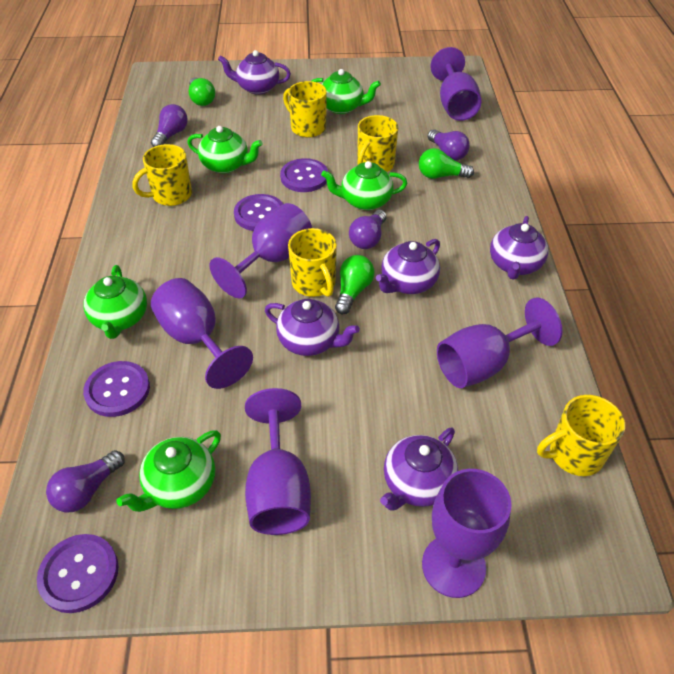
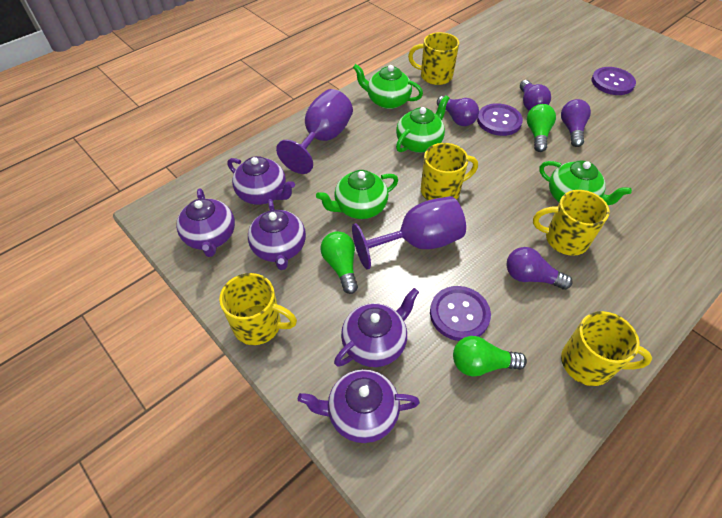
green teapot: [83,265,147,339] [116,430,221,512] [187,126,263,173] [311,69,381,114] [321,161,407,210] = 5 -> [316,170,398,219] [353,64,423,109] [396,95,449,153] [539,160,632,205] = 4
purple button: [37,534,119,613] [83,361,150,417] [234,194,283,231] [280,158,328,192] = 4 -> [430,286,491,341] [477,103,523,136] [592,67,636,95] = 3
purple goblet: [151,278,253,389] [209,203,312,298] [245,388,311,535] [422,469,512,598] [430,47,481,121] [437,297,563,388] = 6 -> [276,89,353,174] [352,196,466,270] = 2

